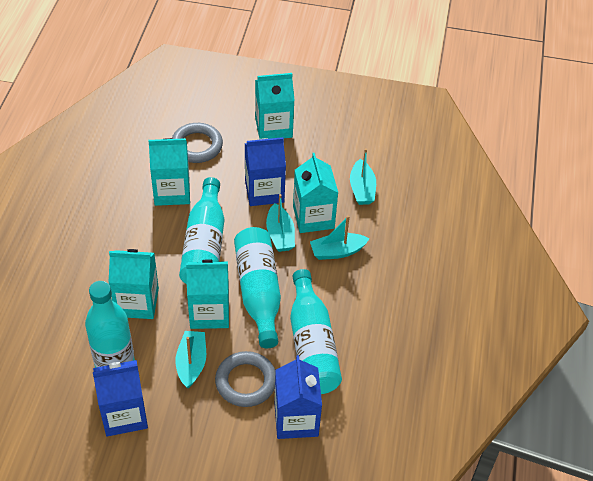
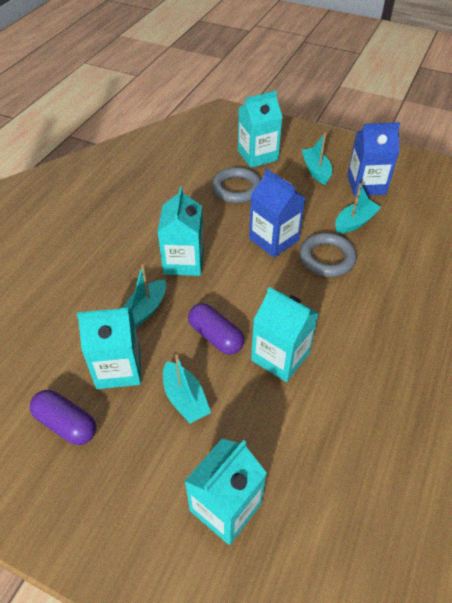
blue carton: [93,360,148,436] [245,137,286,206] [274,355,322,439] = 3 -> [249,168,305,257] [347,122,400,196] = 2
purple capsule: none = 0 -> [30,390,96,445] [188,303,244,355] = 2
turquoise bottle: [85,281,135,368] [179,177,224,285] [234,227,281,349] [290,269,342,394] = 4 -> none = 0

